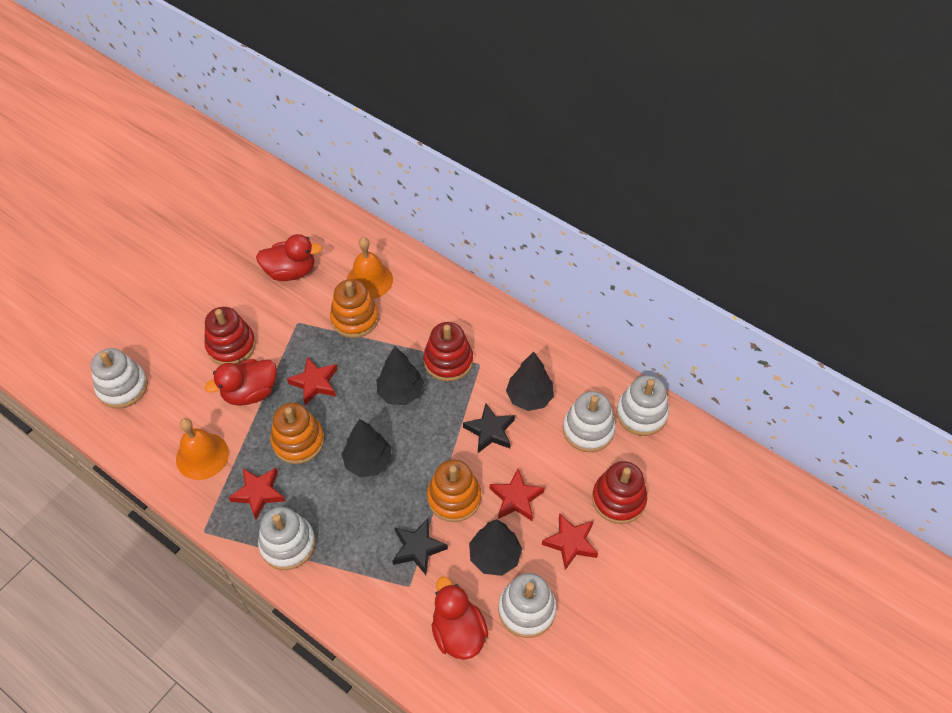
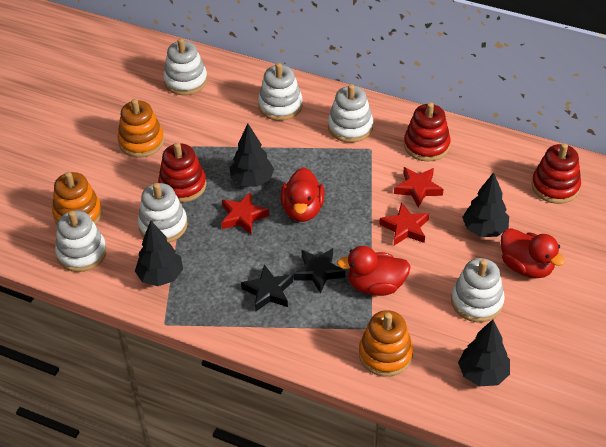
orange bell: [176,418,229,480] [347,237,393,299] = 2 -> none = 0
red star: [228,468,285,519] [287,357,338,405] [490,469,545,521] [542,513,598,570] = 4 -> [221,192,269,234] [379,202,429,245] [394,167,443,208] = 3
white stacking toy: [91,348,148,408] [258,507,316,570] [498,573,557,638] [563,391,615,452] [616,375,669,436] = 5 -> [55,210,107,272] [138,183,188,243] [163,38,207,95] [258,63,303,121] [328,84,373,143] [451,258,505,322] = 6

